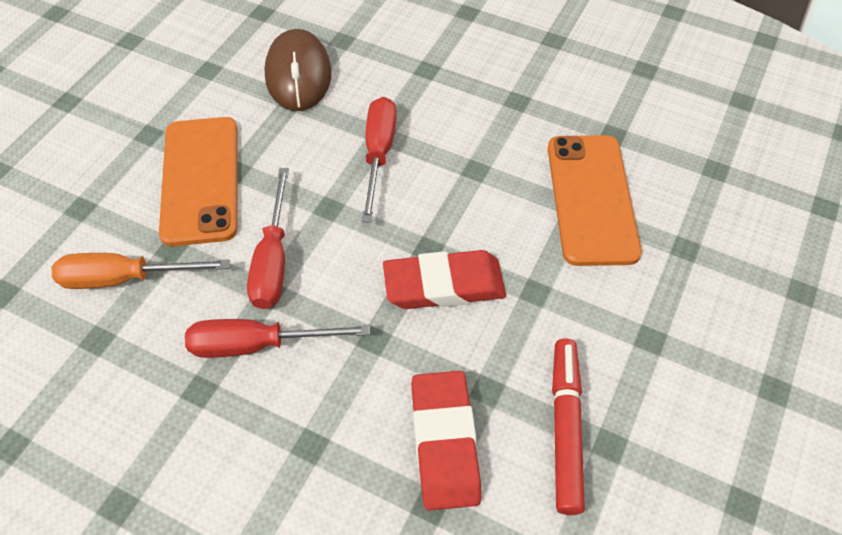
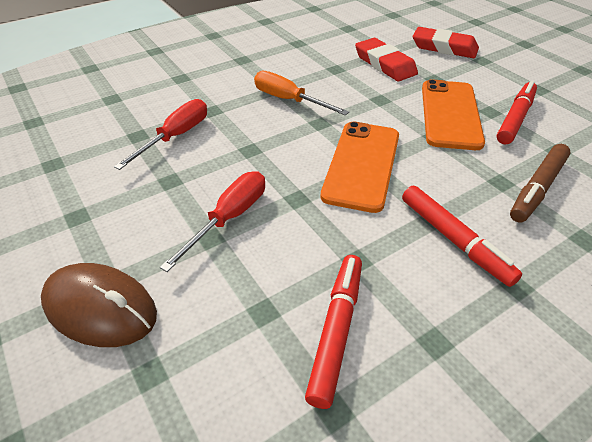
brown marker: none = 0 -> [510,144,571,222] = 1
red marker: [552,338,585,515] = 1 -> [305,255,362,409] [402,186,522,287] [497,81,537,145] = 3
red screwdriver: [185,319,370,358] [247,168,289,309] [362,97,397,223] = 3 -> [114,99,207,170] [160,171,265,272] = 2

